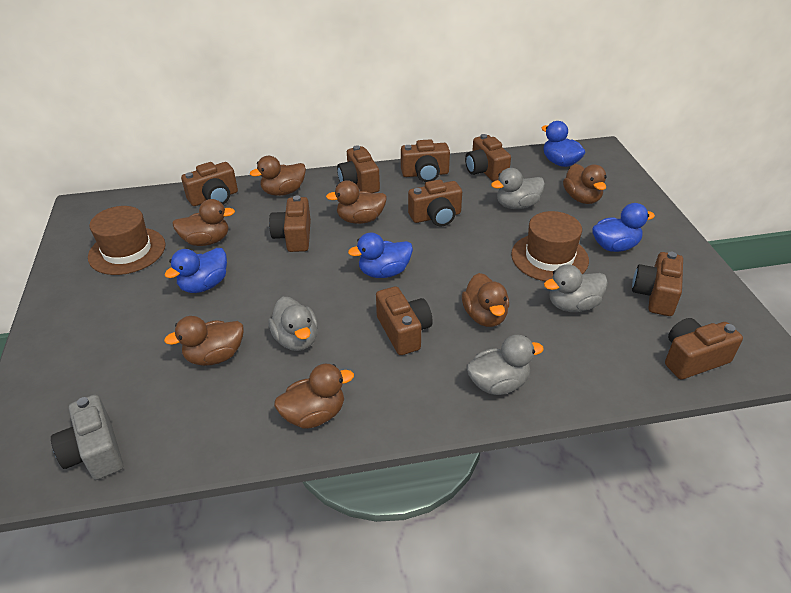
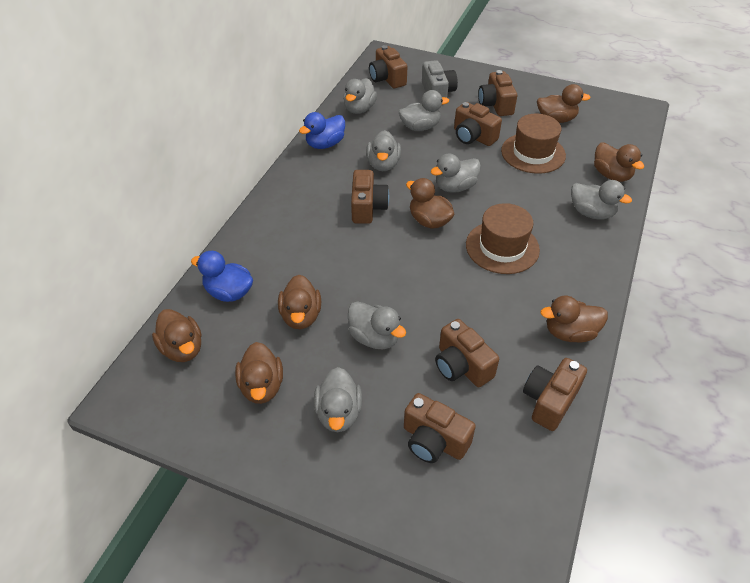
blue duck: [165,248,227,293] [348,232,413,278] [541,121,585,167] [592,203,655,252] = 4 -> [191,251,253,302] [299,112,345,149] = 2
brown camera: [181,162,238,206] [269,195,311,252] [337,145,380,193] [376,286,433,355] [401,139,450,182] [408,179,462,226] [465,134,511,182] [632,252,683,316] [665,318,743,380] = 9 -> [351,170,389,224] [369,45,408,88] [404,393,476,463] [435,319,499,387] [454,102,502,146] [478,70,517,116] [523,358,587,431] = 7
grey duck: [268,297,318,351] [466,335,544,395] [491,168,545,209] [544,264,608,312] = 4 -> [314,367,363,432] [343,78,377,114] [348,301,406,349] [366,130,401,171] [399,90,449,131] [430,153,481,193] [571,180,632,220] = 7

